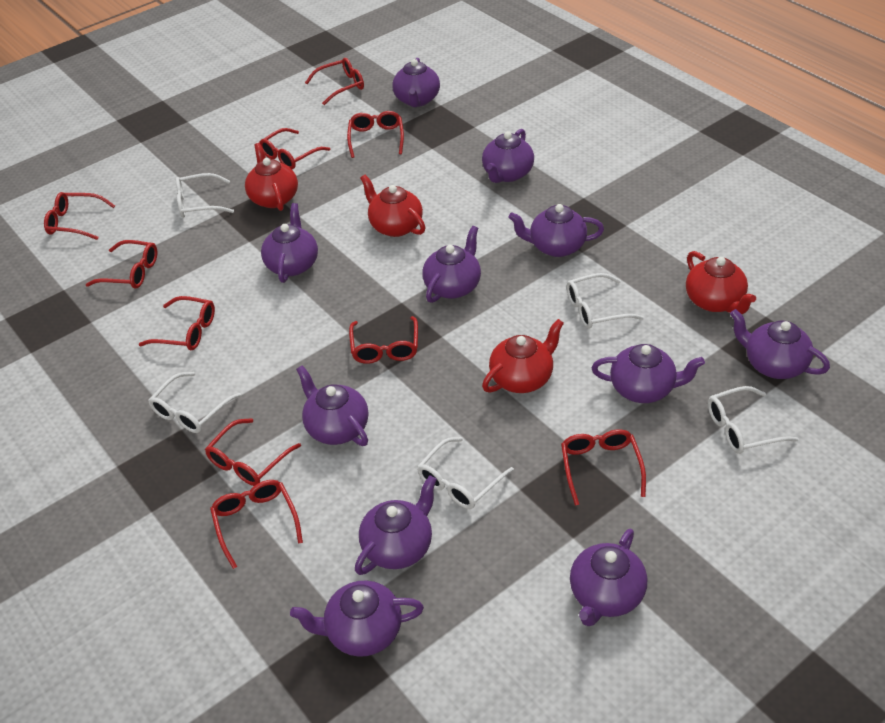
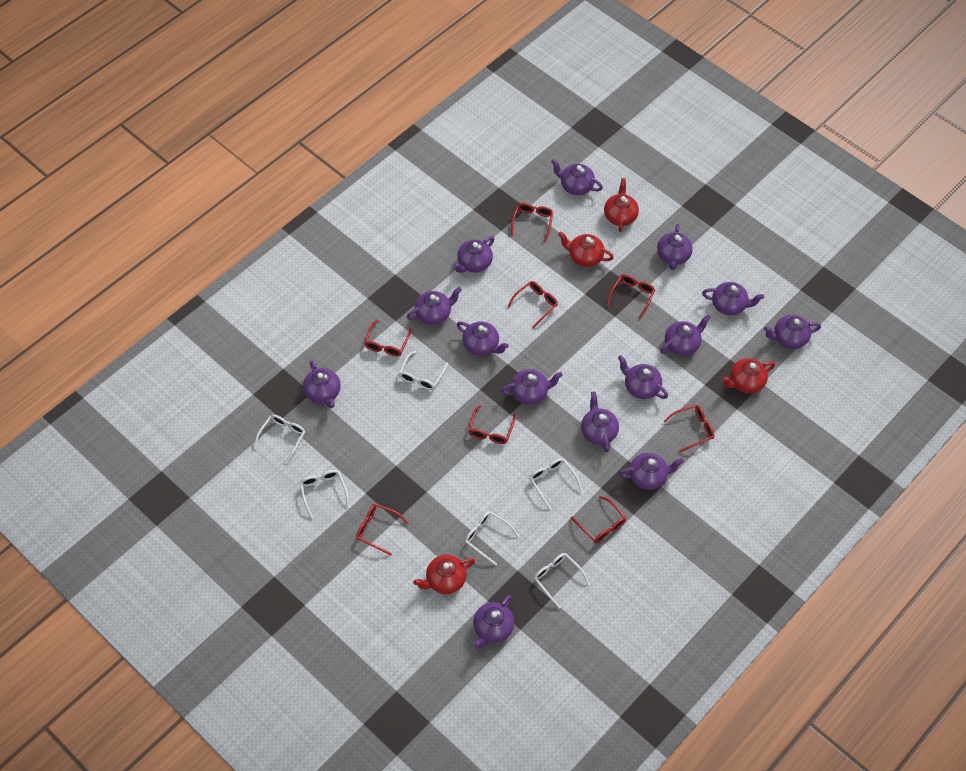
purple teapot: [261,203,318,283] [290,581,424,657] [296,365,368,446] [355,475,437,575] [392,58,440,107] [422,226,481,303] [482,129,534,183] [508,204,604,257] [570,529,647,626] [592,344,705,403] [730,309,830,379] = 11 -> [303,360,341,408] [407,287,462,325] [453,236,494,273] [457,321,509,356] [473,595,514,648] [501,369,563,405] [551,159,603,195] [581,391,619,453] [618,355,668,399] [619,453,684,490] [657,224,693,270] [660,315,710,356] [702,282,764,316] [764,315,821,349] = 14
red glasses: [44,192,115,240] [86,240,157,288] [139,296,215,351] [205,418,301,486] [210,480,303,569] [259,128,330,169] [305,58,364,105] [347,111,404,158] [349,316,418,364] [561,429,646,506] = 10 -> [356,504,408,556] [364,320,412,357] [468,405,515,444] [507,281,558,328] [511,203,553,243] [571,496,626,543] [607,274,655,319] [663,405,714,452] = 8
white glasses: [148,372,241,433] [176,173,234,218] [417,437,514,509] [567,273,644,329] [708,386,799,454] = 5 -> [254,415,306,464] [299,470,349,518] [399,351,448,390] [465,511,519,566] [530,458,582,510] [534,553,590,609] = 6

